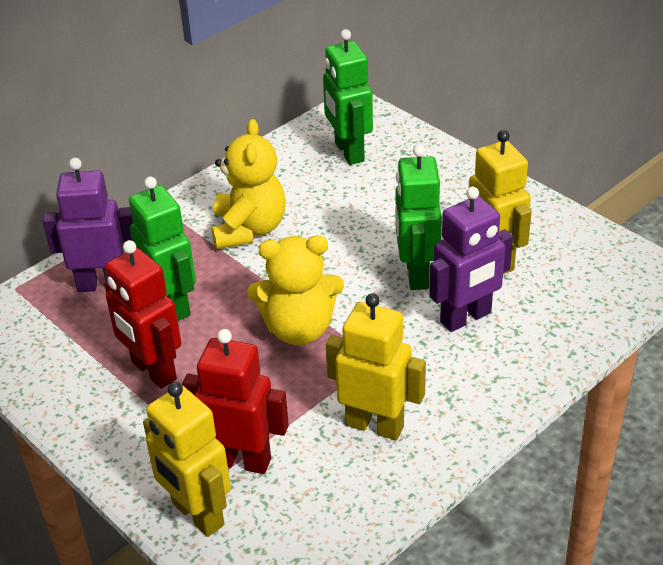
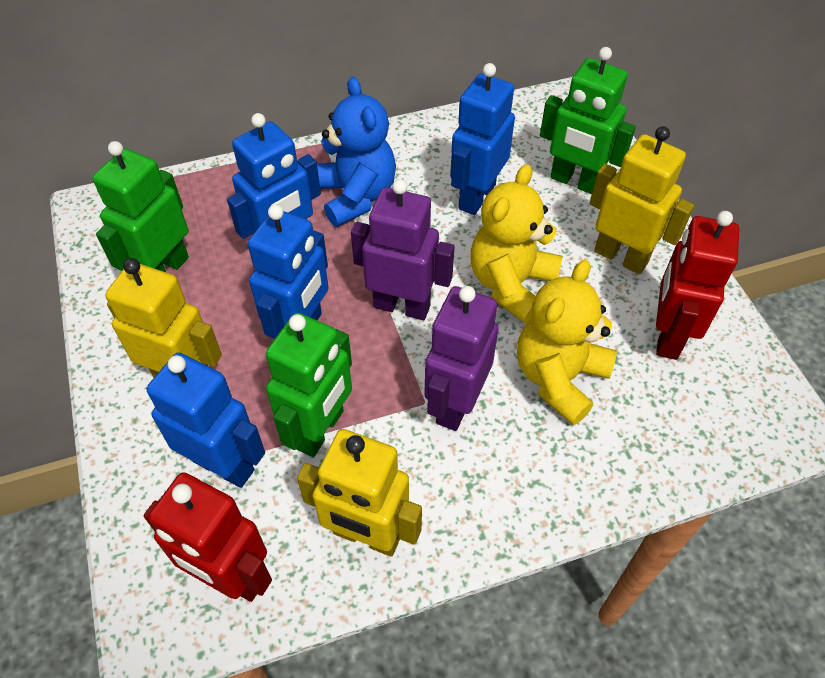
blue robot: none = 0 -> [147,352,265,488] [227,113,321,239] [248,204,329,339] [450,63,515,215] = 4
blue teddy bear: none = 0 -> [317,77,396,227] = 1

